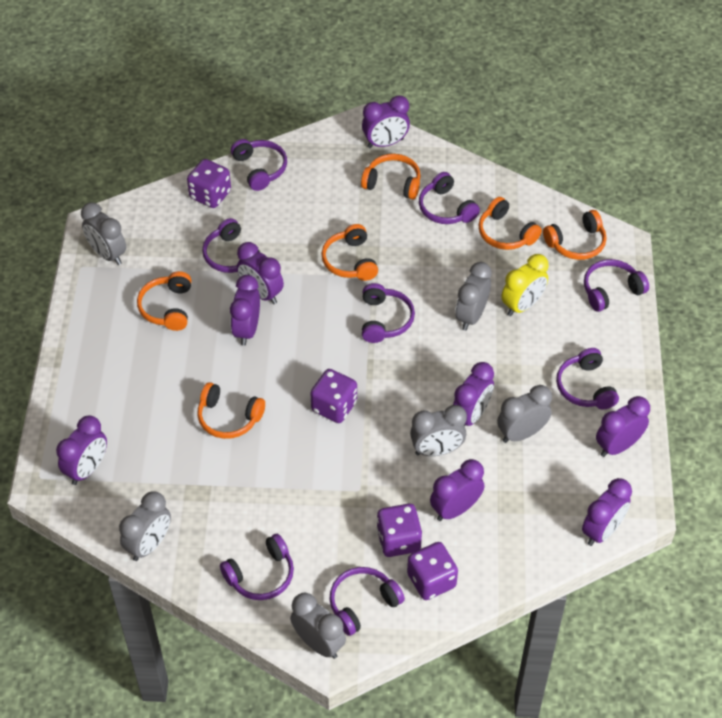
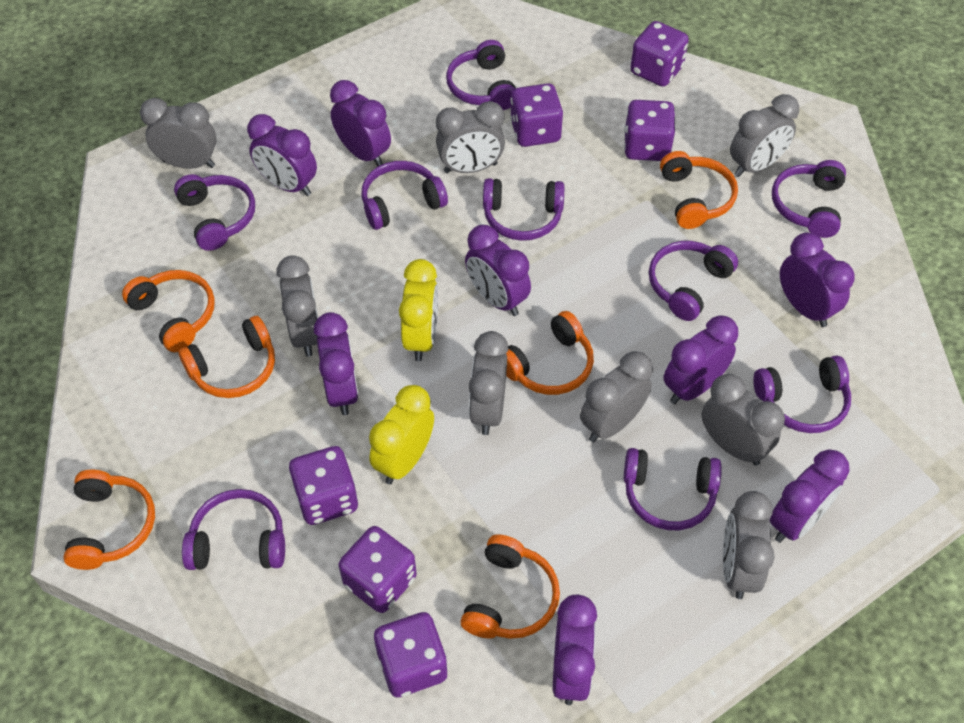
grey clock: [81,203,126,265] [119,491,171,561] [290,593,346,659] [410,405,467,456] [455,262,492,331] [497,385,552,443] = 6 -> [140,98,217,169] [277,255,318,357] [436,101,505,173] [469,331,508,435] [580,351,653,442] [701,374,785,466] [723,491,774,599] [730,94,799,177] = 8
purple dice: [187,159,231,208] [310,369,357,423] [377,504,422,557] [407,542,458,600] = 4 -> [289,446,358,525] [339,526,417,613] [374,612,448,697] [510,83,563,147] [624,100,675,161] [630,21,689,87] = 6
purple headphones: [202,218,260,273] [220,534,294,600] [231,139,287,191] [330,567,405,636] [362,283,415,343] [419,172,480,224] [556,348,619,409] [584,259,649,312] = 8 -> [174,174,255,251] [182,489,285,570] [362,161,448,230] [446,40,516,110] [483,178,564,241] [624,448,722,530] [649,241,738,321] [753,356,851,433] [772,160,846,238] = 9
yellow clock: [501,254,549,316] = 1 -> [369,385,434,484] [399,259,438,361] = 2

